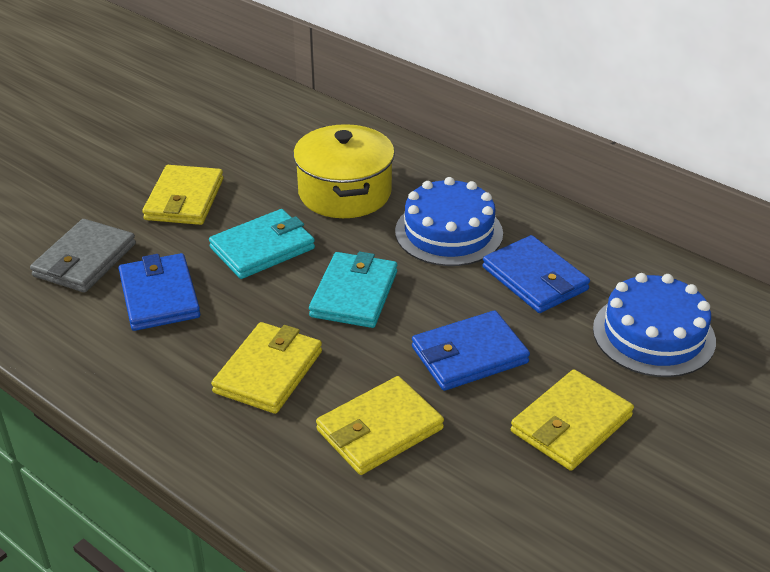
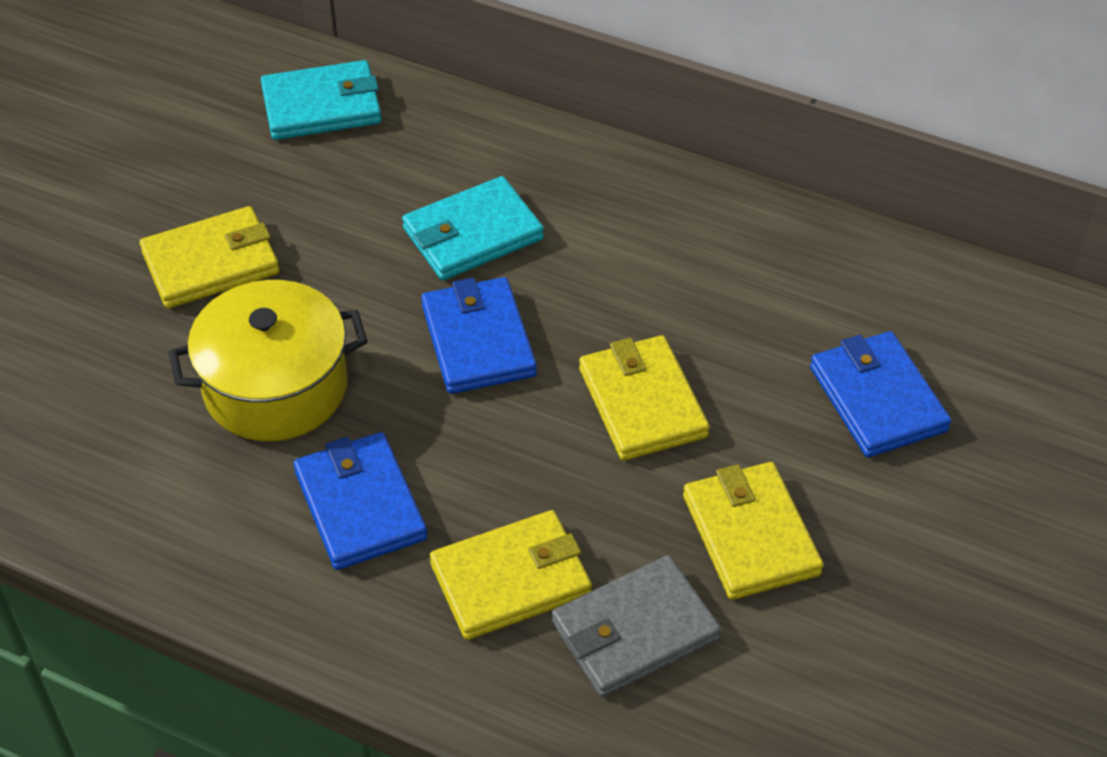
blue cake: [395,177,503,266] [593,273,716,377] = 2 -> none = 0

